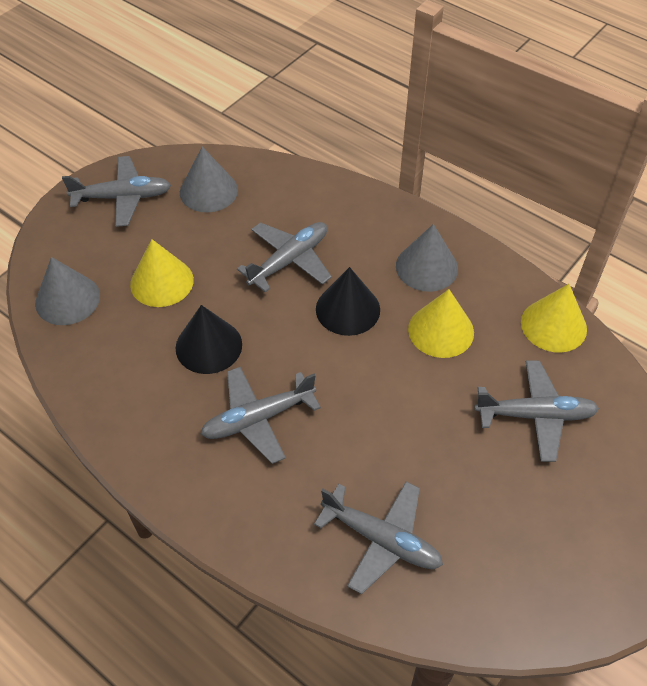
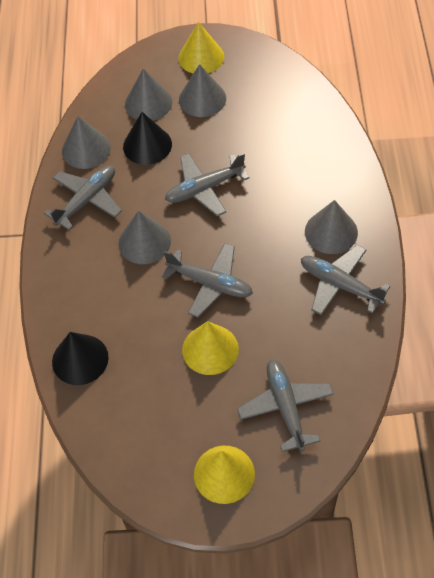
grey cone: [35,257,100,325] [180,147,238,212] [396,224,458,292] = 3 -> [62,116,111,169] [119,211,171,264] [125,68,172,121] [179,64,226,117] [305,200,358,254] = 5

